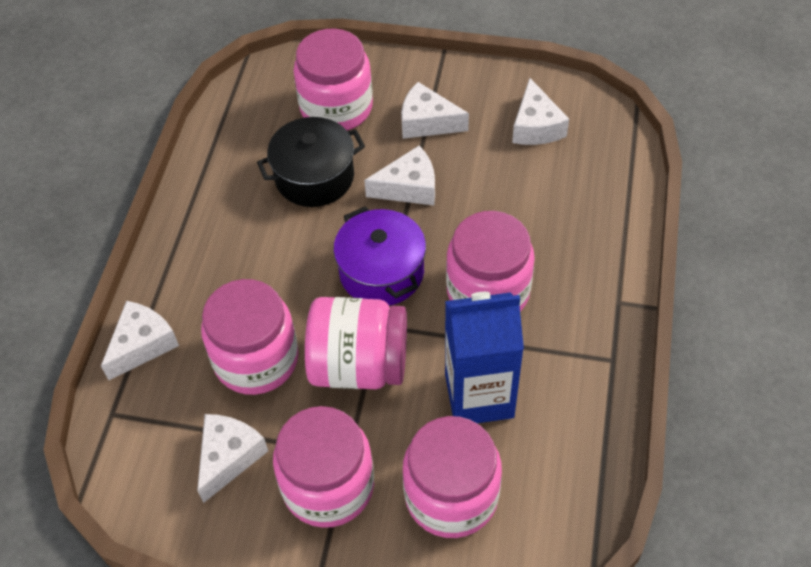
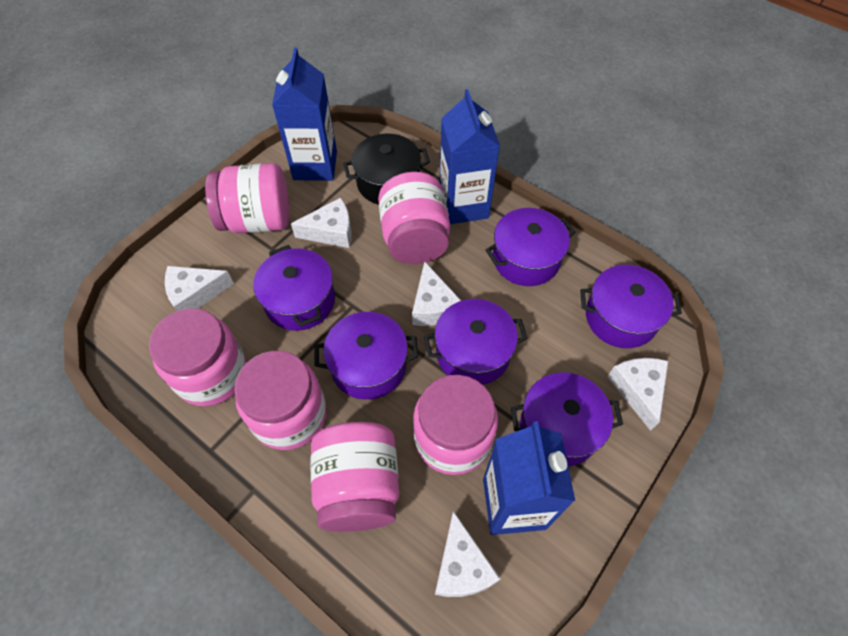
blue carton: [445,292,524,423] = 1 -> [272,48,337,181] [440,89,500,224] [483,421,575,535] = 3
purple pot: [333,206,426,305] = 1 -> [254,245,335,331] [314,312,418,400] [424,299,528,385] [486,208,576,286] [511,373,623,466] [580,265,682,348] = 6

